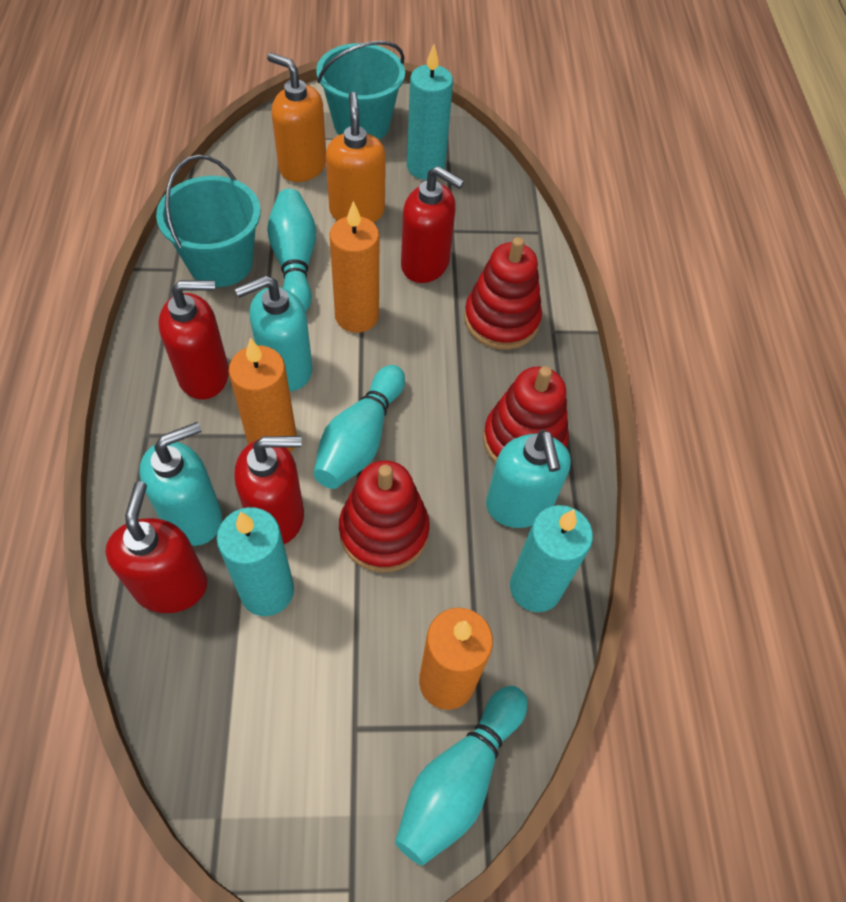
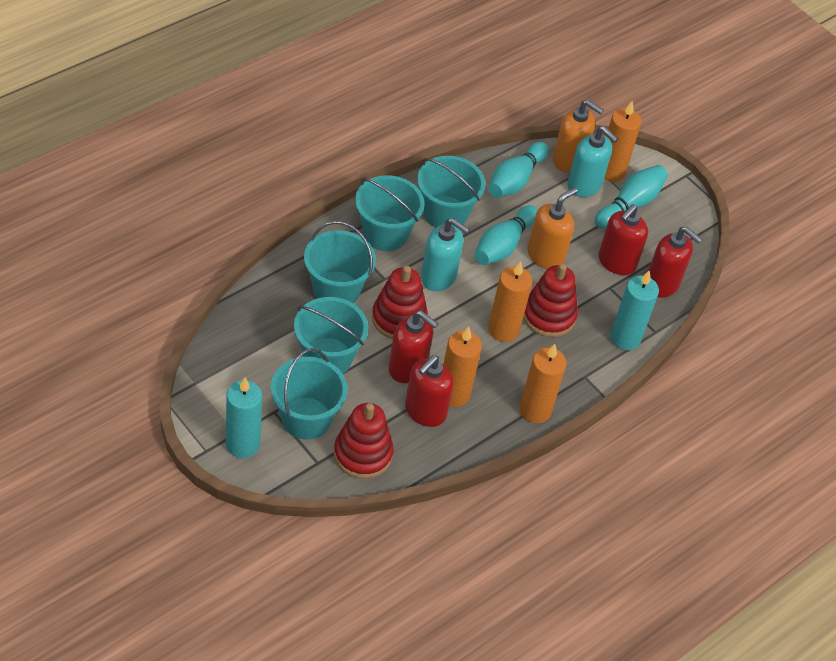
orange candle: [229,338,297,453] [329,201,379,333] [419,608,493,710] = 3 -> [444,327,482,407] [488,261,532,342] [520,344,567,423] [604,101,642,182] = 4
turquoise bucket: [156,155,261,287] [316,41,405,140] = 2 -> [271,348,347,440] [294,297,368,374] [304,221,376,304] [355,175,424,251] [417,156,485,228] = 5
turquoise candle: [217,507,294,616] [407,44,453,180] [510,505,593,612] = 3 -> [226,378,262,458] [610,270,659,350] = 2
turquoise soap dispenser: [139,422,222,546] [234,275,313,391] [486,430,571,528] = 3 -> [421,218,470,291] [567,126,618,197] = 2

